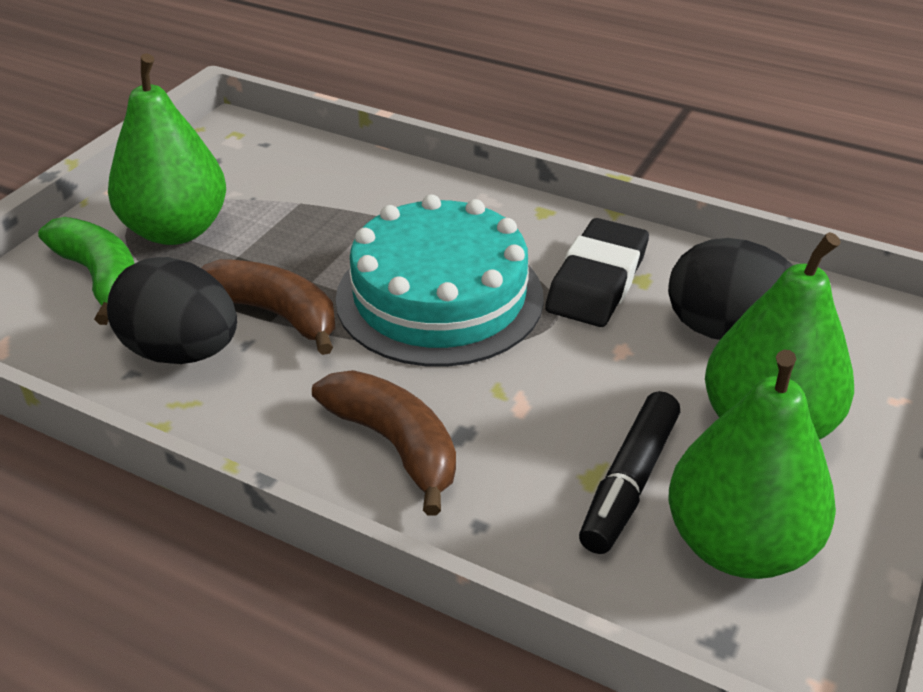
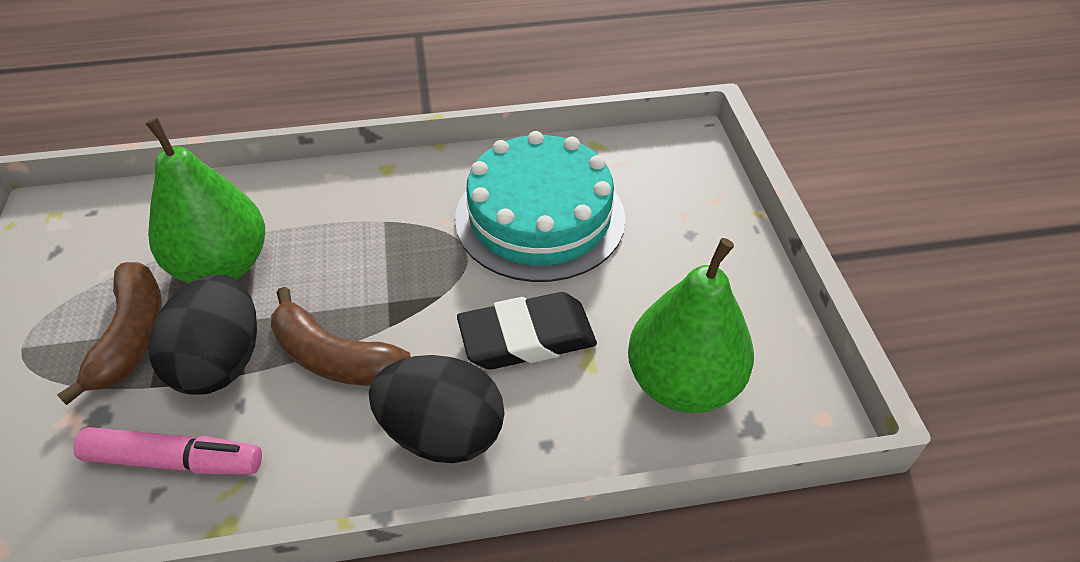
black marker: [579,391,680,554] = 1 -> none = 0
green banana: [38,217,134,325] = 1 -> none = 0
green pear: [108,53,226,245] [668,350,836,579] [705,232,854,440] = 3 -> [145,118,265,283] [628,238,754,413] = 2
pink marker: none = 0 -> [73,427,262,475] = 1

